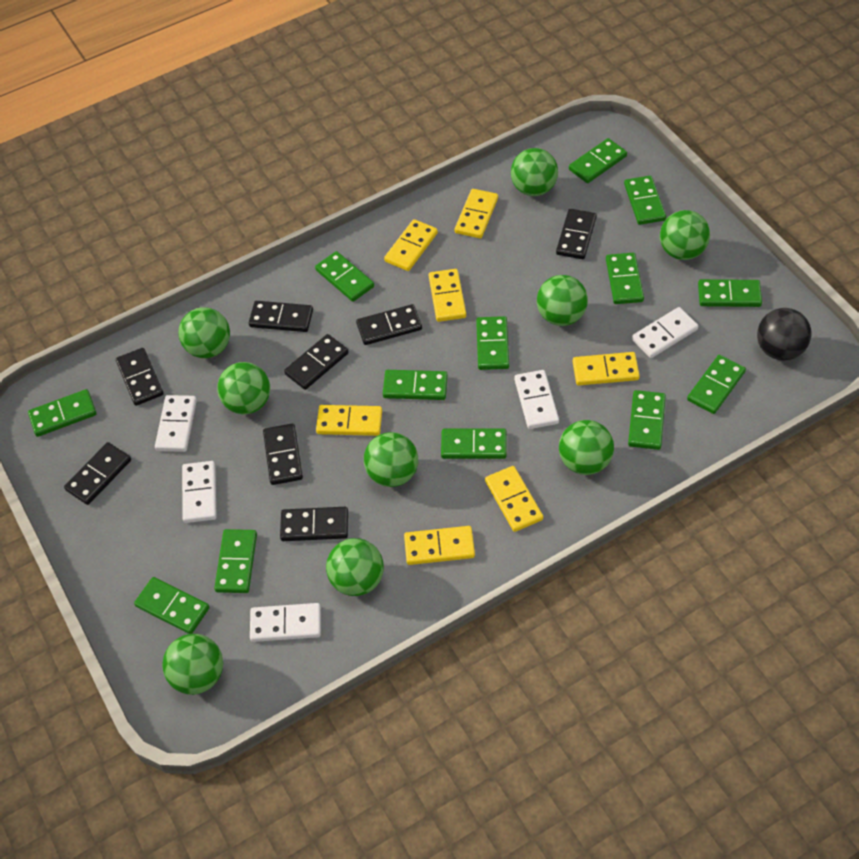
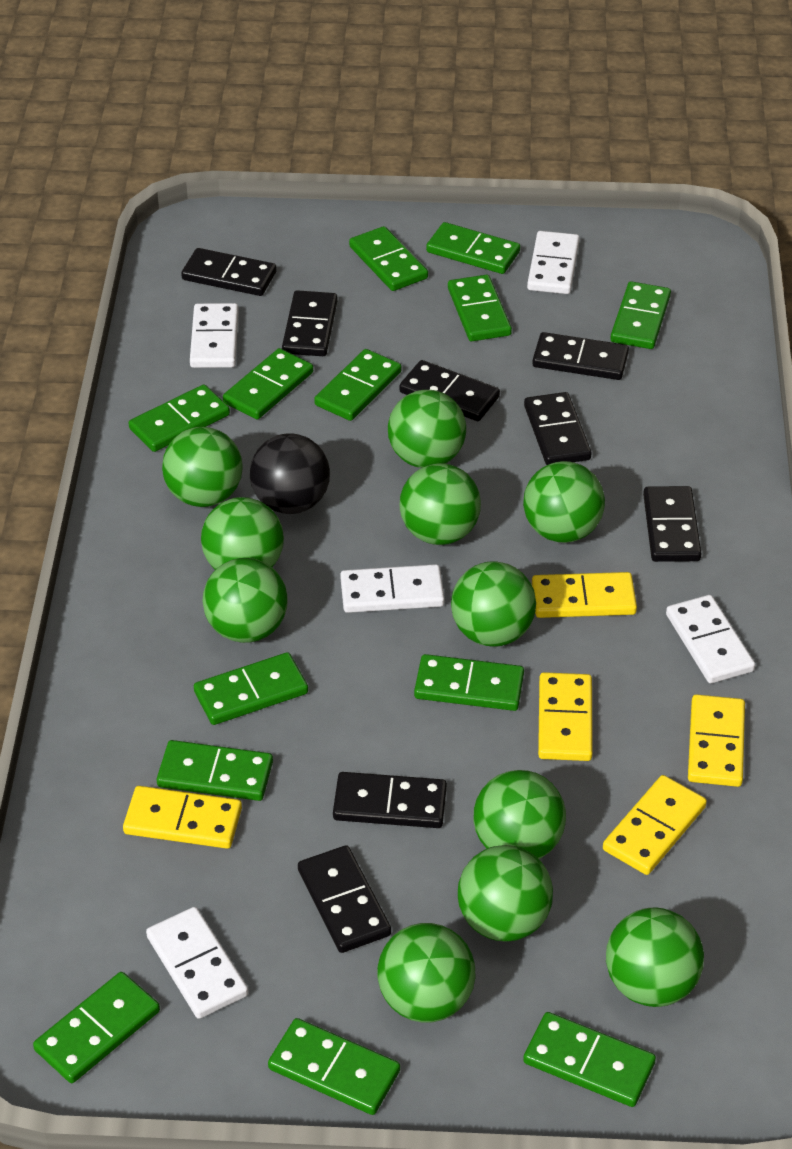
green ball: [162,634,223,695] [178,307,230,358] [217,362,270,415] [326,538,384,596] [364,432,418,487] [511,148,558,196] [537,275,588,326] [559,420,614,475] [660,210,710,260] = 9 -> [162,427,243,507] [201,497,284,570] [202,558,288,643] [377,923,476,1022] [388,390,466,468] [400,463,481,545] [451,561,536,647] [458,845,553,941] [474,770,566,859] [523,461,605,543] [606,908,704,1007] = 11
yellow domino: [316,405,382,436] [384,219,438,271] [404,526,475,565] [429,269,466,322] [455,189,498,238] [485,466,543,532] [573,352,640,385] = 7 -> [123,786,242,849] [532,572,637,618] [538,672,593,761] [603,775,707,875] [688,694,745,787] = 5

